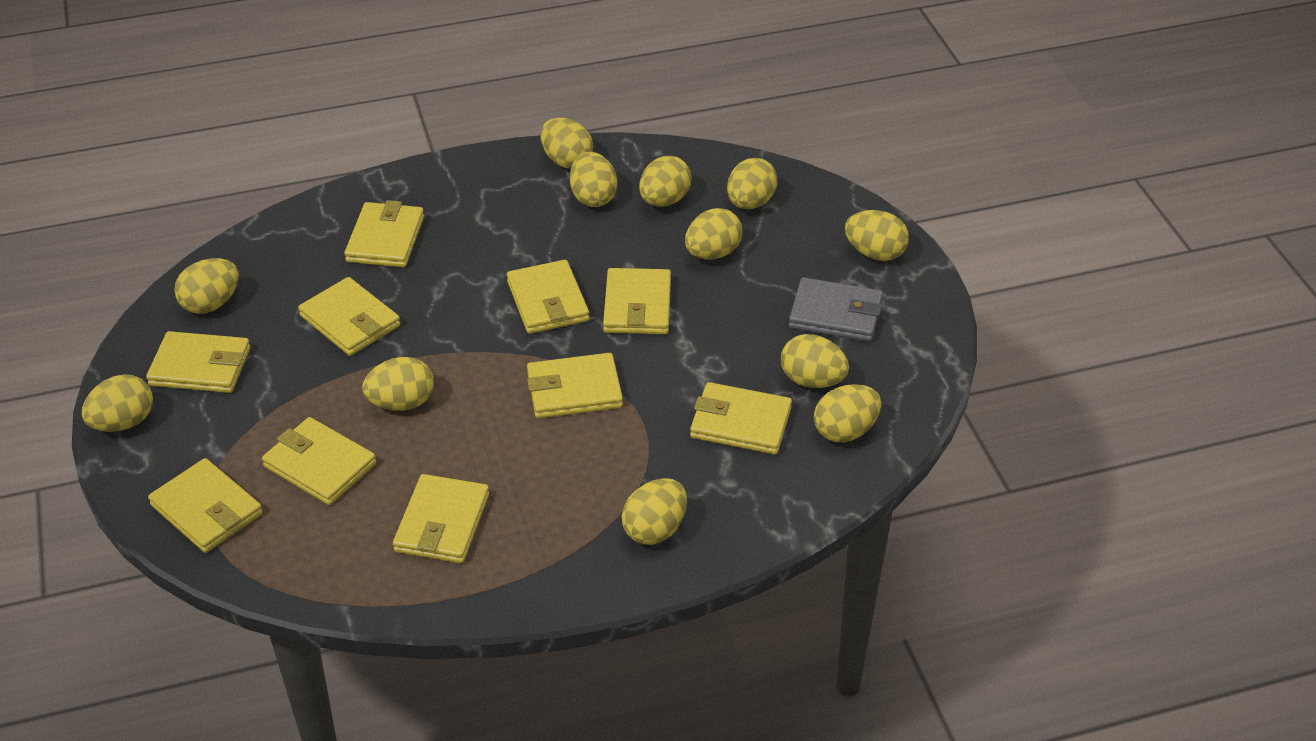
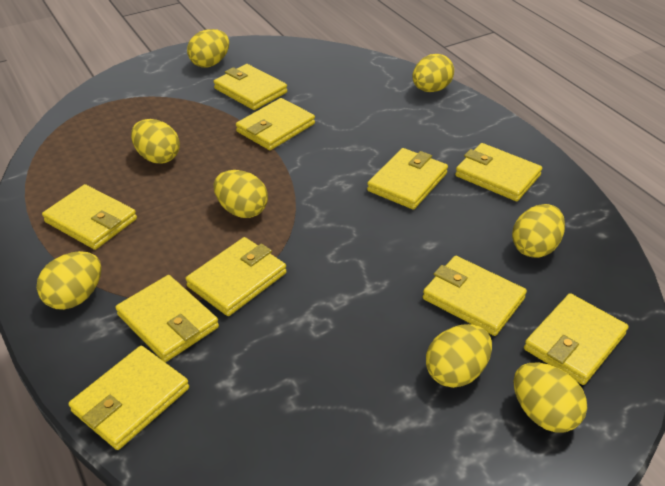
grey wallet: [789,277,883,342] = 1 -> none = 0
yellow egg: [82,374,153,432] [174,258,239,314] [362,357,434,411] [540,118,593,169] [570,152,617,207] [622,478,687,545] [639,156,692,207] [685,208,742,260] [727,158,778,209] [781,334,849,388] [814,384,881,442] [845,210,909,261] = 12 -> [37,251,101,310] [131,119,180,164] [187,29,229,67] [214,170,268,218] [412,54,454,92] [426,324,492,388] [512,204,565,258] [514,363,587,433] = 8

